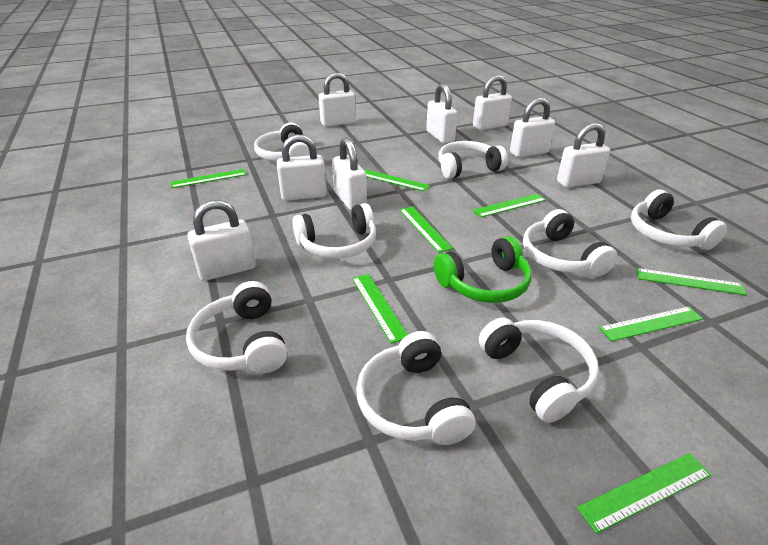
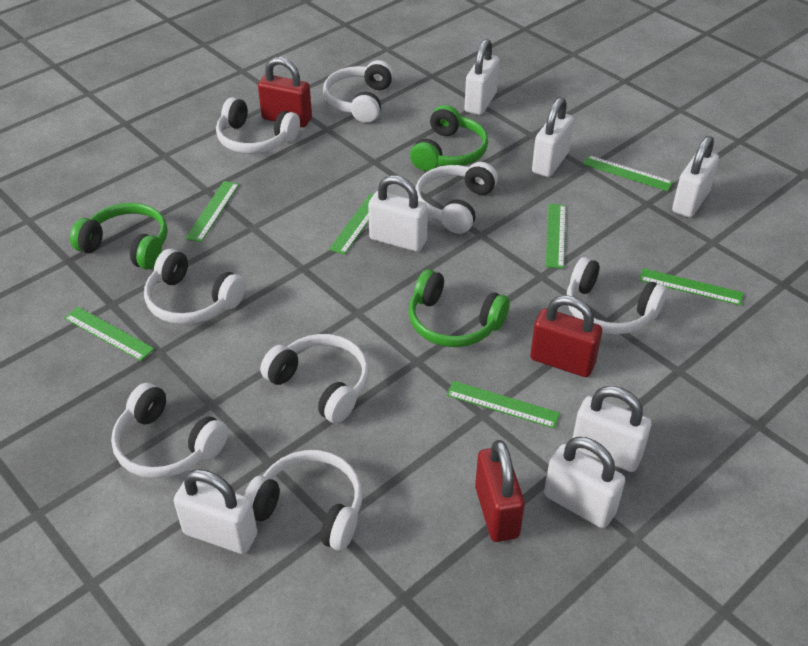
green headphones: [434,236,532,303] = 1 -> [70,203,168,270] [409,269,510,347] [410,105,488,171] = 3
green ruler: [170,169,247,188] [352,274,408,344] [364,169,430,192] [400,206,453,253] [472,194,546,218] [577,453,711,534] [599,306,703,341] [636,268,747,295] = 8 -> [64,307,154,361] [185,181,239,242] [329,193,374,255] [446,381,560,428] [546,204,566,269] [583,155,673,191] [639,268,744,306] = 7
red padlock: none = 0 -> [258,57,312,127] [475,440,525,542] [530,295,602,377] = 3
white padlock: [187,200,256,281] [277,134,327,201] [319,73,356,127] [332,138,367,211] [426,84,458,143] [473,75,512,130] [510,98,555,158] [557,123,610,188] = 8 -> [174,469,258,554] [368,175,428,252] [464,39,499,115] [532,98,574,177] [544,437,625,528] [573,386,652,472] [672,136,719,218] = 7

